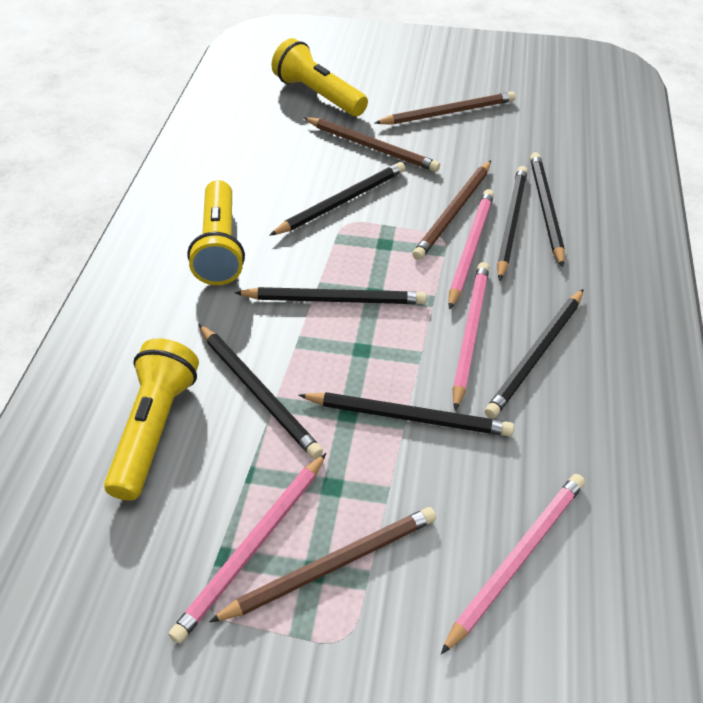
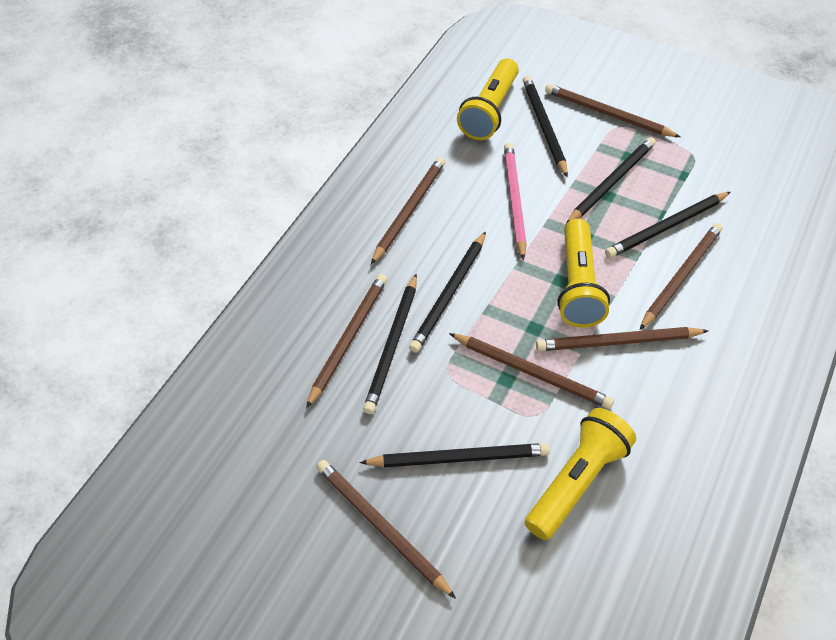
black pencil: [199,324,323,459] [235,287,427,304] [269,162,405,236] [298,392,514,436] [485,289,584,418] [497,166,528,281] [530,152,565,267] = 7 -> [359,443,550,467] [363,274,417,414] [409,231,486,353] [523,76,568,178] [566,137,656,224] [605,192,730,258] = 6
brown pencil: [209,507,436,622] [303,117,440,172] [375,91,516,125] [412,160,491,260] = 4 -> [306,274,387,408] [317,460,456,599] [371,157,445,264] [449,333,614,409] [536,327,708,351] [545,84,680,137] [640,223,723,330] = 7
pink pencil: [169,453,326,644] [441,474,585,654] [448,189,494,310] [453,262,489,411] = 4 -> [504,143,527,260] = 1

